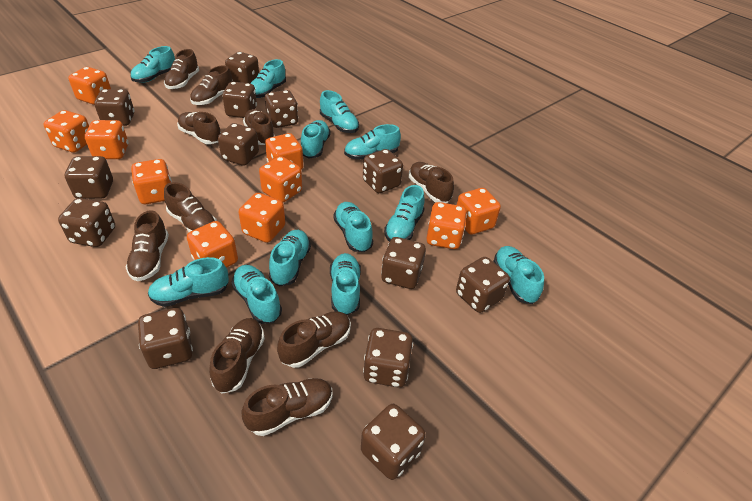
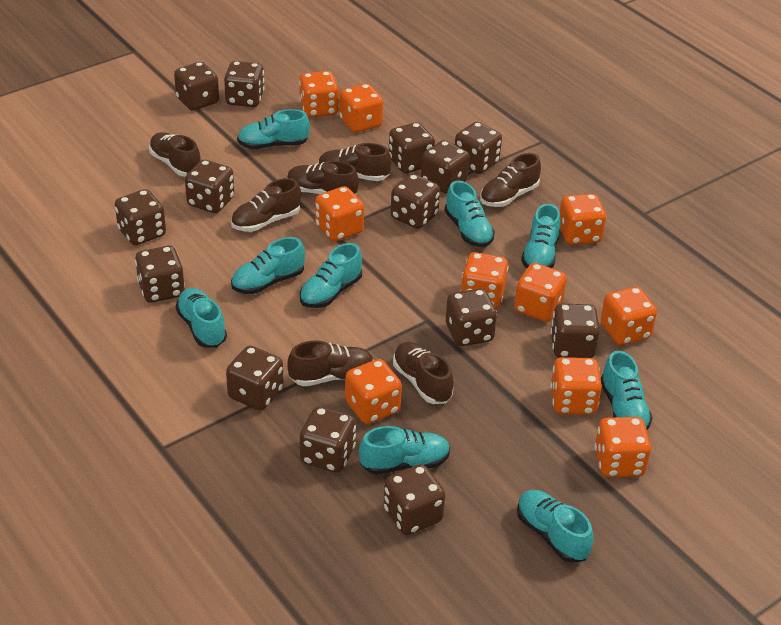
brown dice: [58,198,115,247] [65,156,113,199] [94,89,135,126] [138,308,193,369] [218,123,259,166] [222,82,257,118] [225,52,259,83] [265,90,298,128] [361,404,426,480] [363,149,403,193] [363,328,413,387] [381,237,426,289] [456,257,510,313] = 13 -> [115,189,166,245] [135,246,185,303] [174,62,219,111] [185,160,234,213] [224,61,265,107] [226,346,284,410] [300,406,356,473] [384,464,445,535] [389,122,435,173] [391,174,440,229] [421,140,470,193] [446,289,497,346] [455,122,502,174] [551,304,600,358] = 14
brown shoe: [126,210,169,281] [164,49,199,89] [164,182,217,232] [177,112,221,144] [190,66,232,105] [209,318,265,394] [241,378,332,436] [243,109,275,145] [277,311,351,368] [409,162,454,203] = 10 -> [149,132,201,177] [231,178,301,232] [287,161,359,195] [288,340,374,386] [318,143,391,181] [393,342,453,404] [480,153,541,207] = 7
turquoise shoe: [130,46,175,83] [148,257,229,307] [231,265,282,324] [250,59,286,98] [269,230,311,287] [301,120,331,159] [320,90,359,133] [330,253,361,315] [333,202,373,252] [344,124,401,160] [384,185,424,242] [493,246,544,304] = 12 -> [175,288,227,347] [231,237,305,294] [237,109,310,149] [300,243,362,308] [359,426,450,475] [445,181,495,247] [517,490,594,563] [521,204,561,268] [601,351,653,430] = 9

